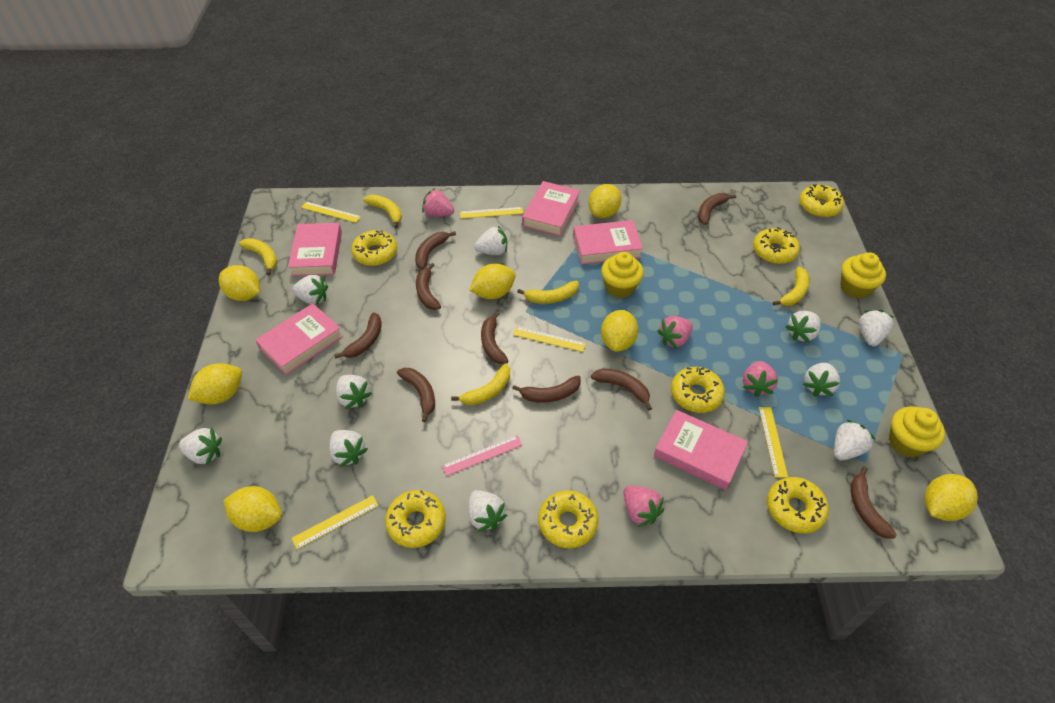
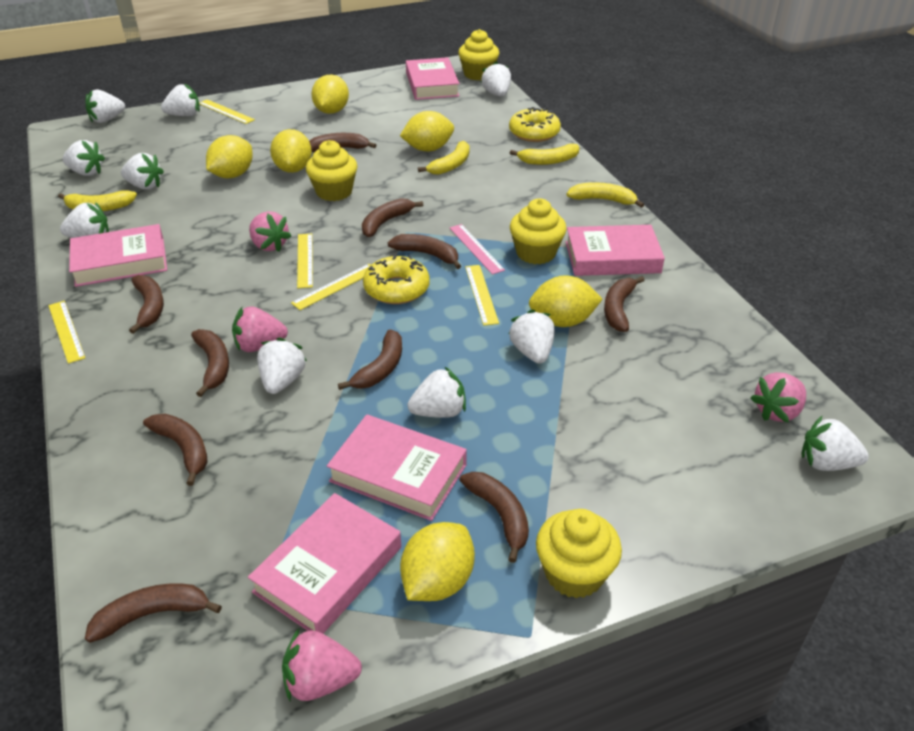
brown banana: [334,312,382,359] [397,368,435,422] [415,231,456,269] [416,263,441,310] [481,312,508,364] [512,376,581,403] [591,369,652,411] [698,193,736,225] [850,466,897,539] = 9 -> [85,583,222,643] [129,275,164,334] [143,414,208,486] [191,329,229,397] [309,133,376,152] [338,329,402,390] [362,198,423,237] [388,234,461,269] [460,472,529,563] [604,276,644,332] = 10
yellow banana: [239,238,277,276] [363,195,402,228] [451,364,510,405] [517,281,579,304] [773,267,810,306] = 5 -> [58,190,137,211] [418,141,470,175] [510,144,579,165] [567,182,644,208] = 4
yellow cupcake: [601,252,644,298] [841,252,886,299] [889,406,945,458] = 3 -> [306,140,358,201] [458,29,499,80] [510,199,567,264] [536,509,622,598] = 4
yellow donut: [351,230,397,266] [385,490,446,548] [538,491,599,548] [671,367,725,413] [753,227,800,264] [767,477,829,534] [799,184,844,217] = 7 -> [363,255,429,304] [509,107,561,142] = 2
yellow lemon: [188,363,242,405] [219,265,260,301] [223,486,282,532] [469,264,516,299] [588,184,622,218] [601,310,638,352] [924,474,978,521] = 7 -> [206,135,253,178] [270,129,312,173] [311,74,349,114] [400,111,454,151] [400,522,475,601] [529,275,603,327] = 6

